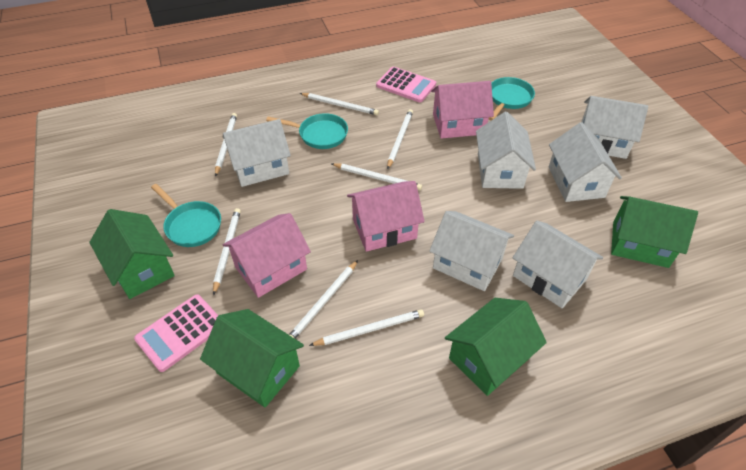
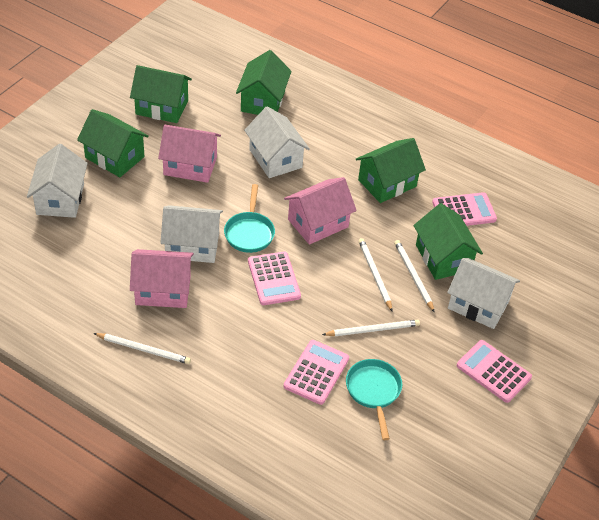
green house: [89,209,175,299] [200,309,304,407] [445,298,547,396] [611,196,698,268] = 4 -> [77,109,149,177] [130,65,192,123] [236,50,292,115] [356,138,426,203] [413,203,483,280] = 5
pink calculator: [134,294,218,372] [376,67,436,102] = 2 -> [248,252,301,305] [284,340,349,405] [432,192,497,226] [457,340,532,403] = 4
turquoise pan: [151,184,221,247] [266,113,348,149] [489,77,535,121] = 3 -> [224,184,275,253] [346,359,402,440] = 2
white house: [223,119,291,187] [429,211,514,291] [476,112,536,189] [513,221,603,308] [549,122,622,202] [581,96,648,159] = 6 -> [27,144,88,218] [160,205,223,263] [244,106,310,178] [447,258,520,329] = 4
white pencil: [213,208,241,295] [215,113,237,177] [289,260,358,339] [300,93,379,115] [309,309,424,346] [332,163,422,190] [387,109,413,169] = 7 -> [93,333,191,364] [322,320,420,336] [359,238,393,312] [394,240,435,313] = 4

